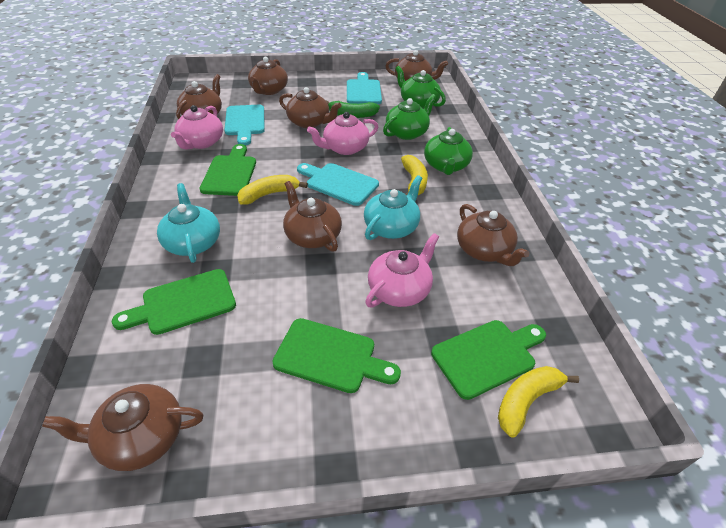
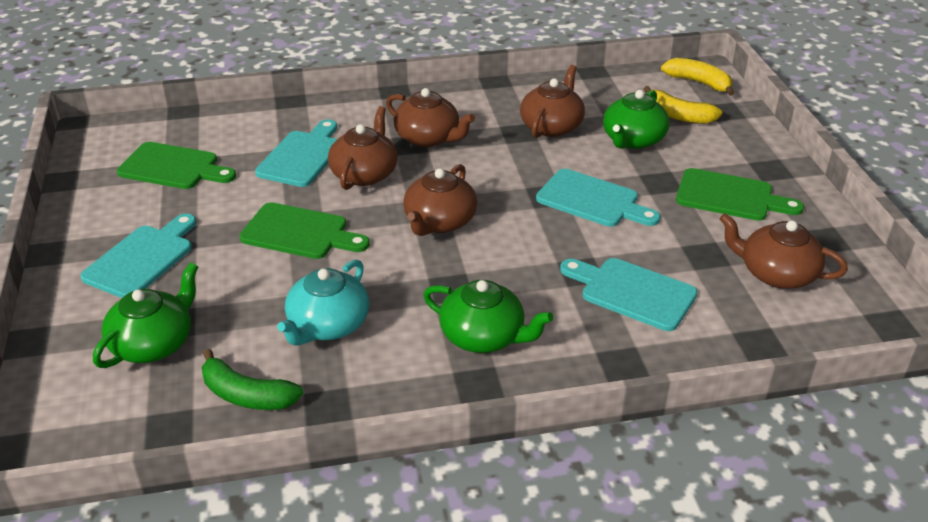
brown teapot: [42,384,203,471] [176,74,222,119] [248,57,288,95] [279,87,342,128] [283,181,342,252] [386,50,448,81] [457,204,529,266] = 7 -> [328,106,398,190] [386,88,475,147] [403,164,477,236] [520,65,585,138] [719,213,848,289] = 5
green cutting board: [112,269,236,335] [200,144,256,196] [272,318,401,393] [431,320,546,400] = 4 -> [117,142,236,189] [240,202,370,259] [676,168,804,221] = 3
pink teapot: [171,105,223,149] [307,112,378,155] [365,233,439,307] = 3 -> none = 0
turquoise cutting board: [224,105,265,145] [297,163,379,206] [347,72,382,104] = 3 -> [80,213,196,298] [255,119,337,187] [536,169,661,227] [560,258,697,331] = 4
turquoise teapot: [157,183,220,263] [364,175,422,240] = 2 -> [277,259,369,346] = 1
yellow banana: [237,175,308,204] [401,155,428,195] [498,366,579,437] = 3 -> [644,86,722,124] [661,58,735,96] = 2

